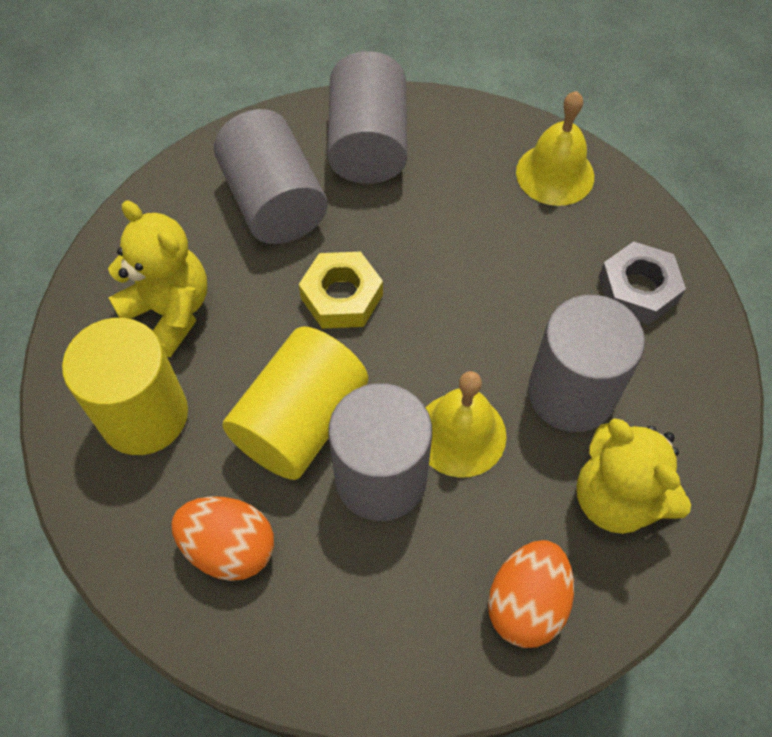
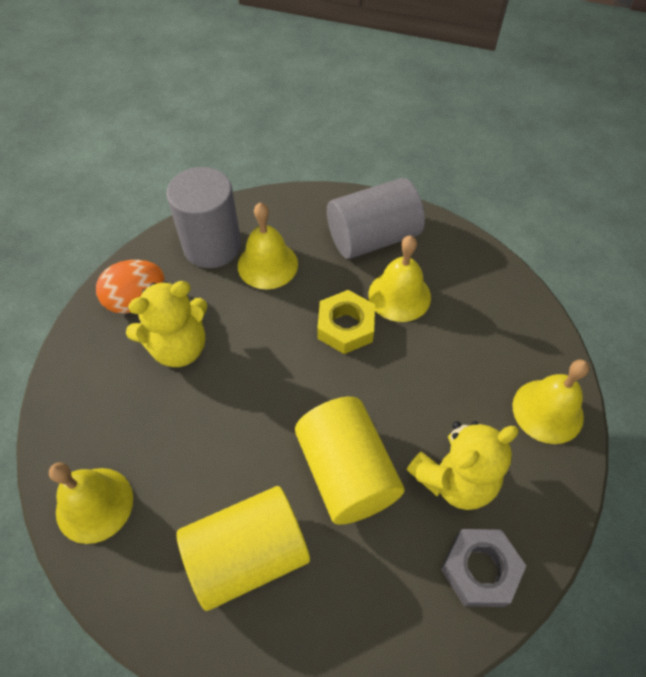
grey cylinder: [214,109,327,244] [327,51,407,184] [328,383,432,521] [528,295,645,432] = 4 -> [167,167,241,268] [327,178,425,259] = 2
orange egg: [171,496,274,581] [488,540,574,648] = 2 -> [96,260,164,314] = 1
yellow bell: [426,371,507,478] [516,91,594,206] = 2 -> [49,463,133,544] [238,203,298,289] [369,235,431,322] [512,359,589,444] = 4

